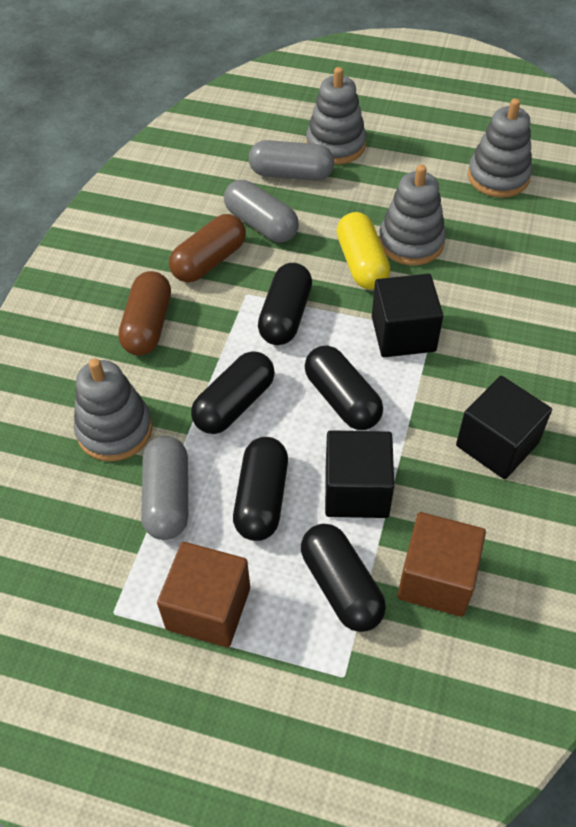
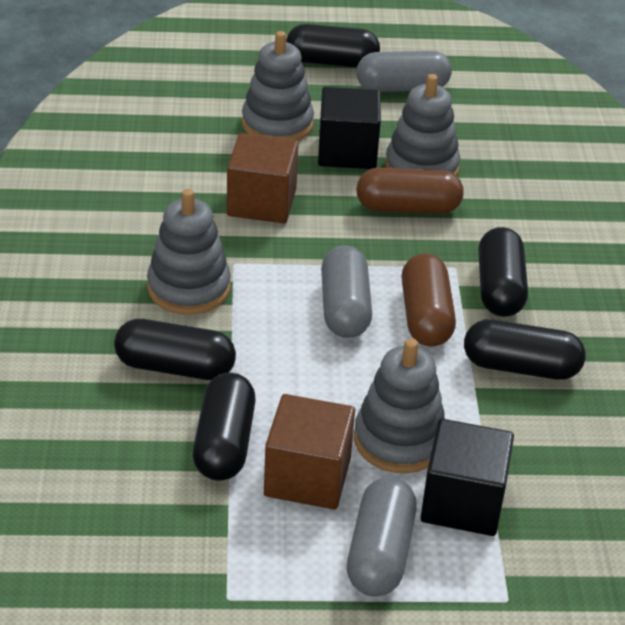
black cube: [325,430,394,518] [372,274,443,357] [456,376,552,479] = 3 -> [318,87,381,169] [421,419,514,536] = 2
yellow capsule: [337,212,390,289] = 1 -> none = 0

